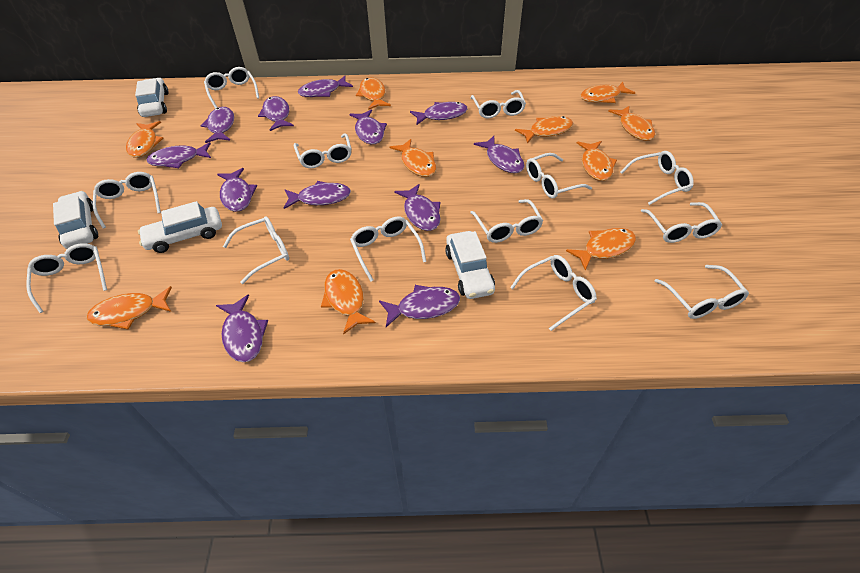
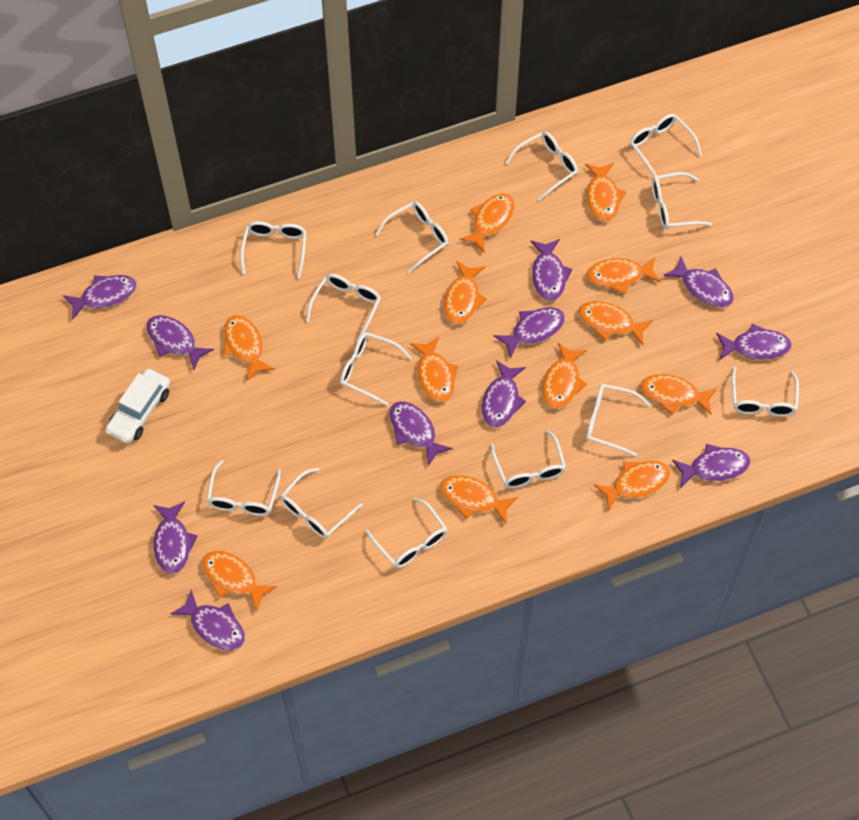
orange fish: [87,286,172,329] [126,121,164,158] [321,269,375,335] [356,77,391,110] [389,139,436,177] [515,116,573,144] [566,228,636,271] [577,141,617,181] [580,82,635,103] [608,106,655,141] = 10 -> [202,551,277,611] [223,315,275,381] [410,337,458,403] [440,475,518,524] [444,261,487,324] [459,193,515,253] [542,343,587,409] [579,301,653,345] [585,163,626,222] [587,257,661,294] [594,461,670,511] [641,374,717,415] = 12
purple fish: [147,142,211,168] [200,107,234,143] [216,294,268,362] [217,168,257,212] [258,96,294,131] [284,181,351,209] [298,76,353,97] [349,109,387,144] [379,285,460,327] [394,184,440,231] [410,102,468,125] [474,136,525,173] = 12 -> [63,275,137,320] [146,315,214,370] [153,501,197,574] [171,590,245,651] [389,401,453,466] [482,360,526,427] [494,307,565,358] [530,239,572,301] [663,256,734,307] [672,444,750,487] [716,324,792,360] = 11
white car: [53,191,98,249] [135,78,168,117] [138,201,222,253] [445,231,495,299] = 4 -> [105,369,170,444] = 1

